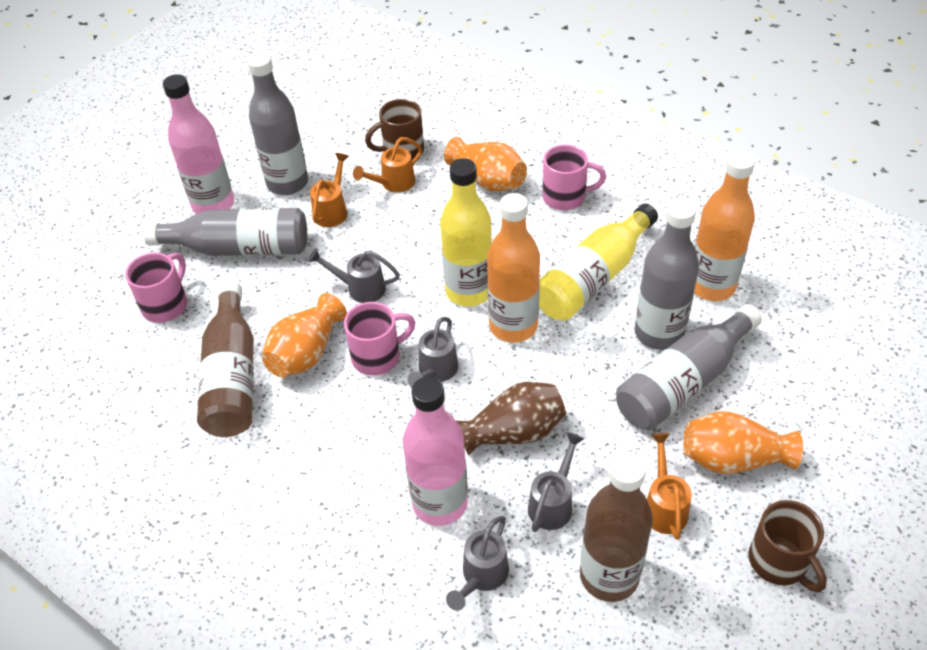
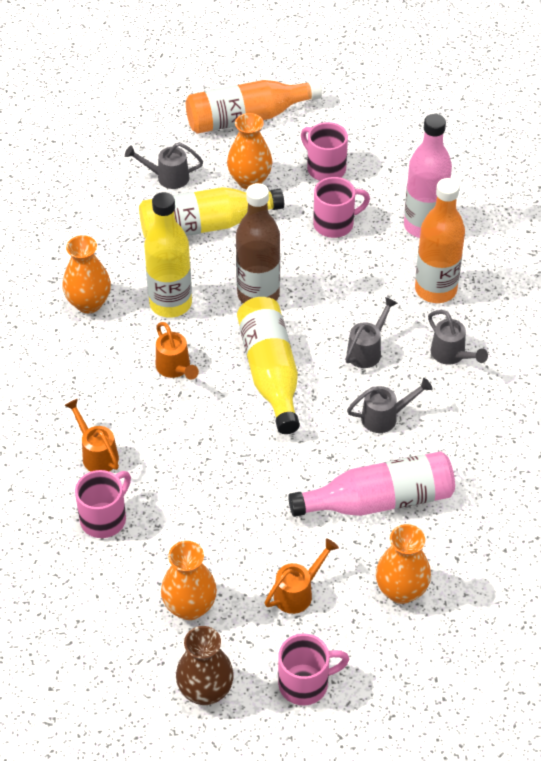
brown bottle: [197,281,254,437] [580,453,653,602] = 2 -> [236,183,280,303] = 1
brown mug: [365,99,424,160] [749,500,827,592] = 2 -> none = 0
grey bottle: [143,208,307,256] [247,53,308,195] [616,304,762,430] [635,199,699,350] = 4 -> none = 0
orange vase: [262,293,347,377] [444,137,527,192] [683,411,803,474] = 3 -> [62,235,111,313] [161,541,217,620] [227,113,272,189] [376,524,431,604] = 4
pink mug: [125,252,187,323] [344,302,416,376] [542,144,606,210] = 3 -> [75,470,131,538] [278,633,349,706] [301,122,348,181] [313,177,370,238] = 4
yellow bottle: [440,158,492,307] [539,204,658,321] = 2 -> [139,187,284,239] [144,192,192,318] [237,297,300,434] = 3

